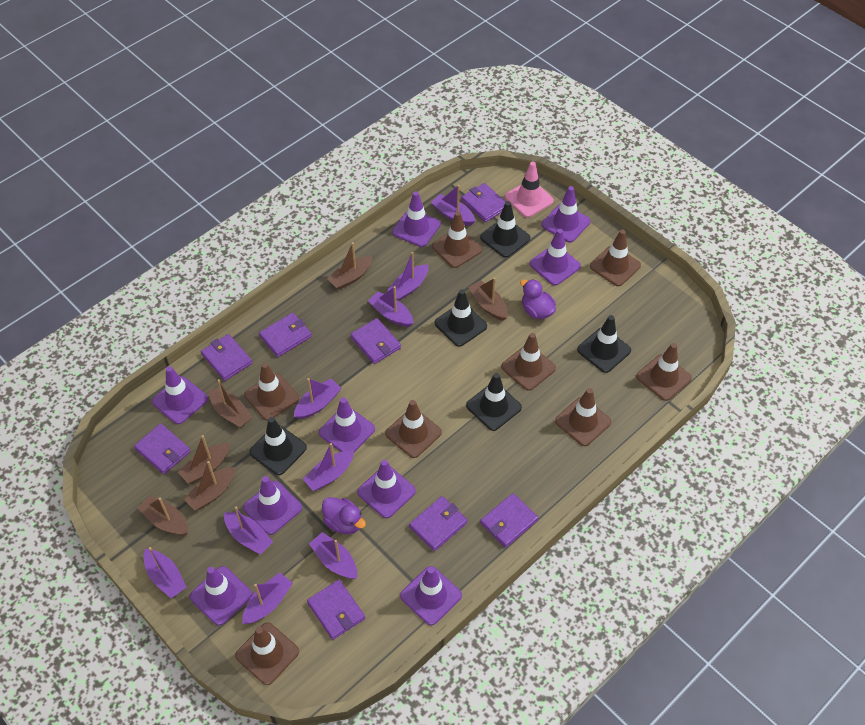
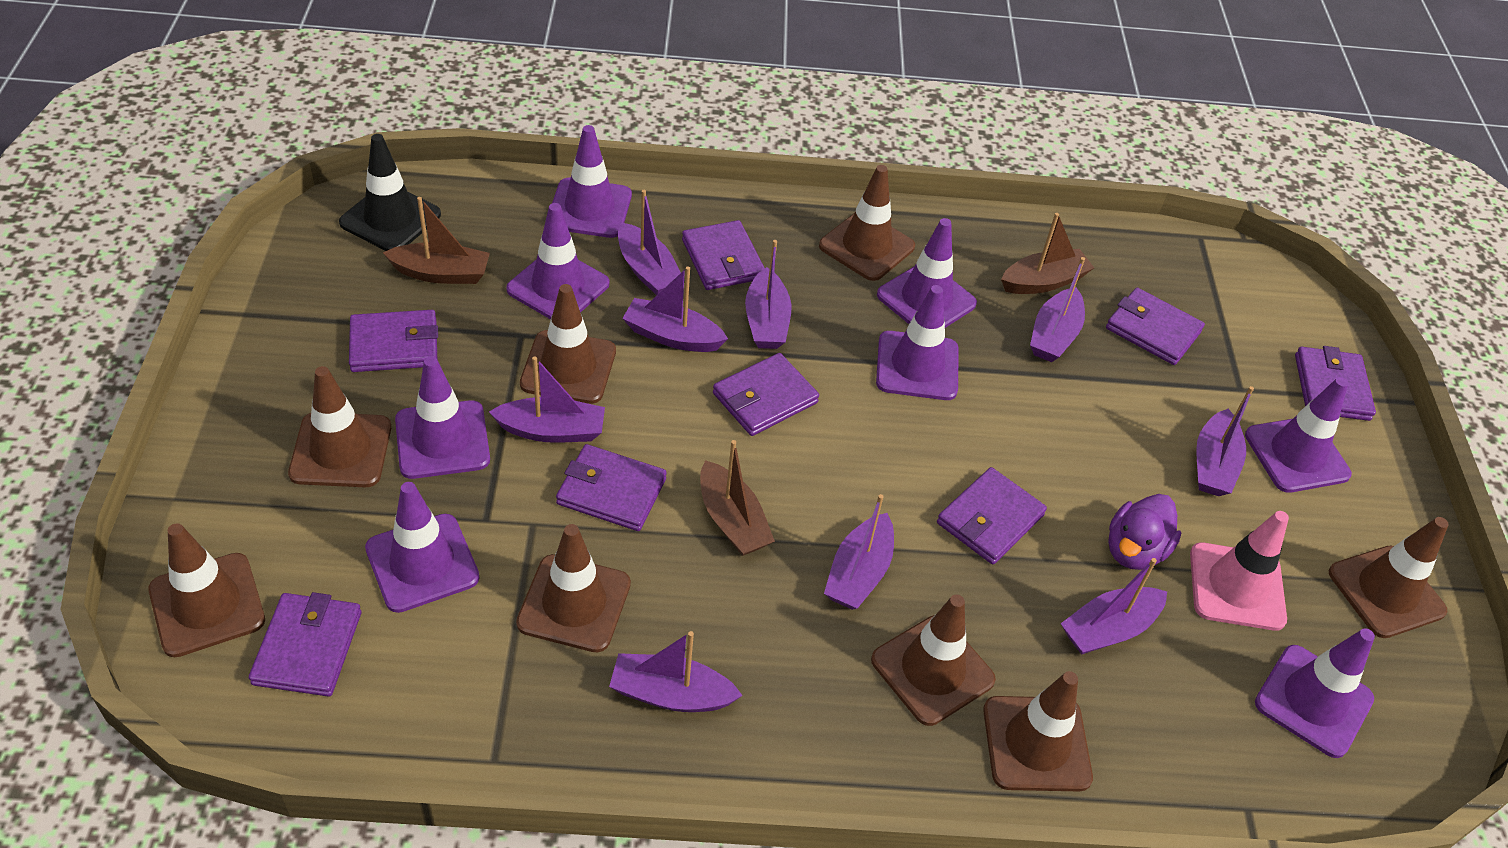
black traffic cone: [250,417,307,475] [435,289,487,347] [466,373,522,431] [480,201,530,258] [577,315,631,373] = 5 -> [339,134,441,251] = 1
brown boat: [138,495,188,535] [178,435,230,484] [184,461,235,511] [209,379,252,428] [327,242,372,290] [468,278,508,321] = 6 -> [383,197,490,284] [700,440,775,556] [1001,213,1094,294] = 3
purple duck: [322,497,366,534] [520,279,556,319] = 2 -> [1108,494,1181,570] = 1
purple traffic cone: [152,366,208,424] [190,566,252,625] [243,476,302,535] [319,397,375,452] [357,460,416,518] [392,191,441,247] [400,566,462,625] [530,229,581,285] [541,186,591,243] = 9 -> [365,482,479,613] [395,356,490,479] [506,203,609,319] [552,125,632,238] [876,285,959,400] [877,218,977,328] [1245,377,1352,493] [1255,628,1375,758] = 8

